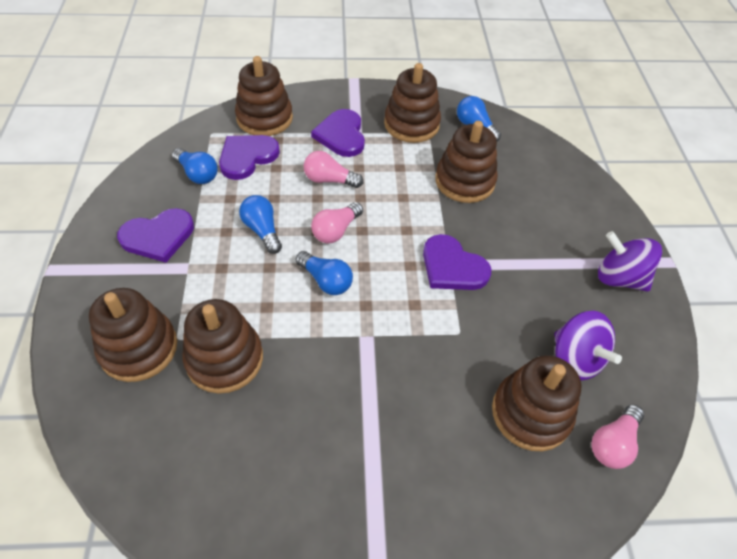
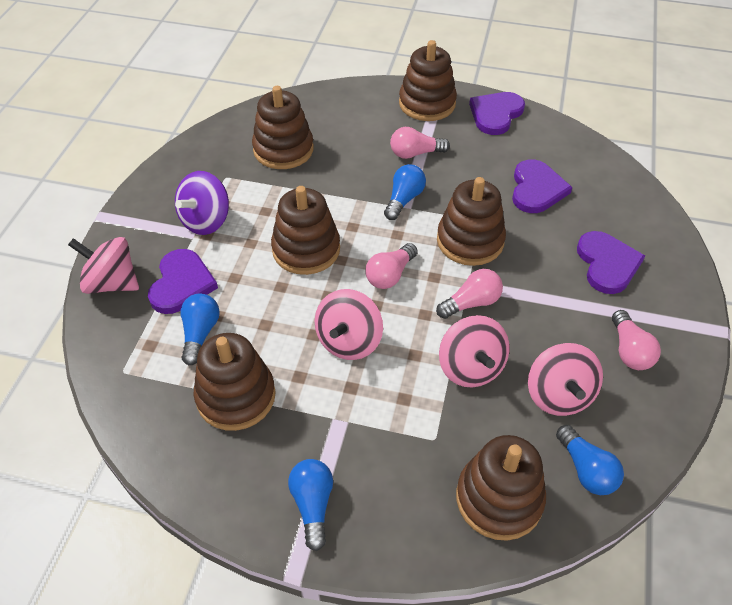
pink light bulb: [304,151,363,188] [311,202,363,243] [591,405,644,469] = 3 -> [365,243,418,289] [390,127,450,159] [436,269,503,319] [612,310,661,370] = 4
pink spinning top: none = 0 -> [68,237,139,294] [315,289,383,360] [439,315,510,387] [528,343,603,416] = 4
purple spinning top: [554,311,622,381] [598,231,662,292] = 2 -> [175,171,229,235] = 1

